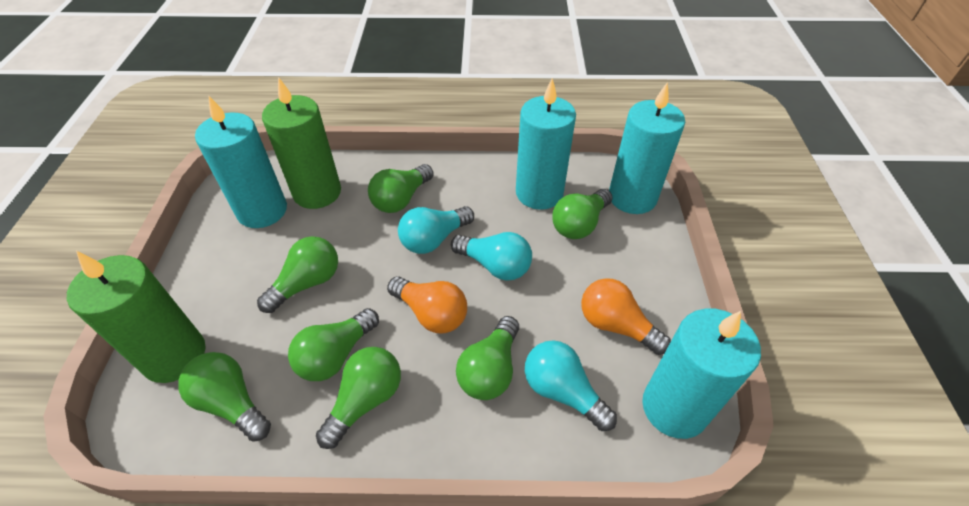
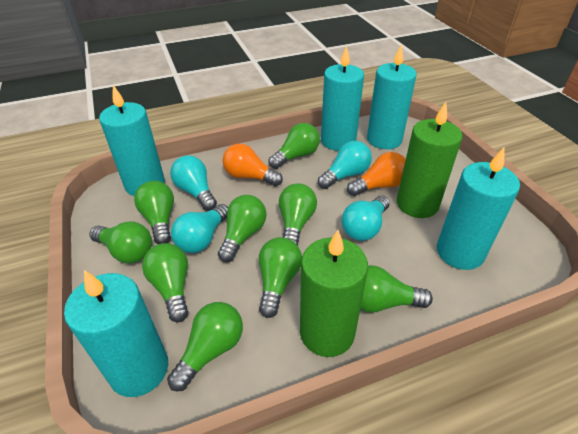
green light bulb: [178,352,271,442] [257,236,338,313] [288,308,379,381] [316,347,401,449] [368,164,434,213] [456,316,519,400] [552,189,613,239] = 7 -> [89,221,152,264] [134,181,174,244] [142,243,189,322] [167,302,243,391] [218,195,266,262] [259,237,302,318] [268,123,320,169] [279,183,317,245] [360,265,433,313] = 9
turquoise candle: [195,96,287,228] [516,78,576,210] [609,82,685,214] [642,308,761,439] = 4 -> [64,270,168,397] [99,85,165,196] [321,46,364,151] [367,44,417,149] [437,148,520,270] = 5
turquoise light bulb: [398,206,474,254] [451,232,532,281] [525,340,617,431] = 3 -> [170,155,217,211] [171,204,228,253] [318,141,372,189] [341,195,390,241] = 4

